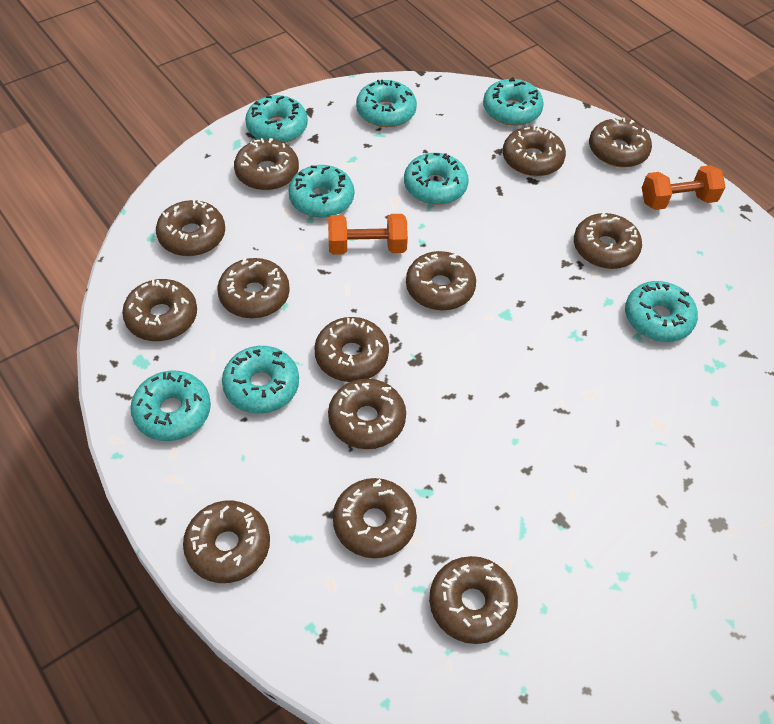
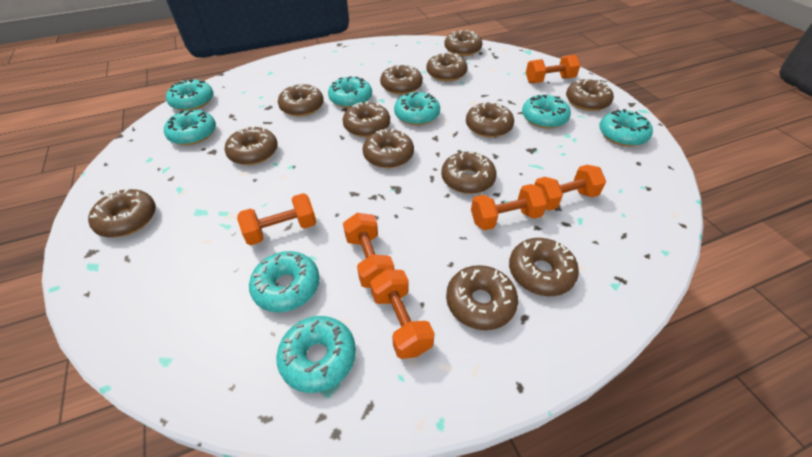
orange dumbbell: [328,214,408,255] [642,165,725,210] = 2 -> [237,193,316,245] [343,213,394,288] [370,269,435,359] [471,184,547,230] [526,55,580,83] [534,165,606,211] = 6

